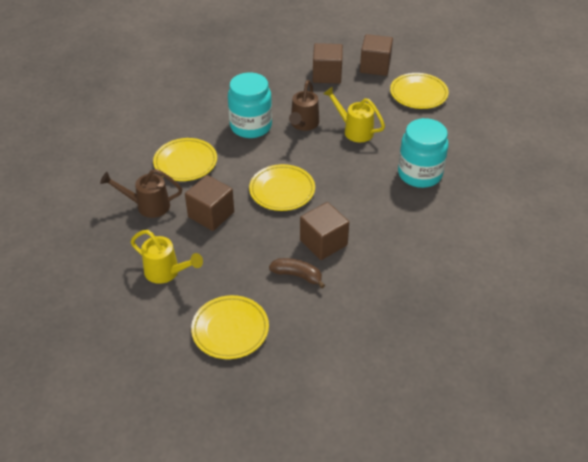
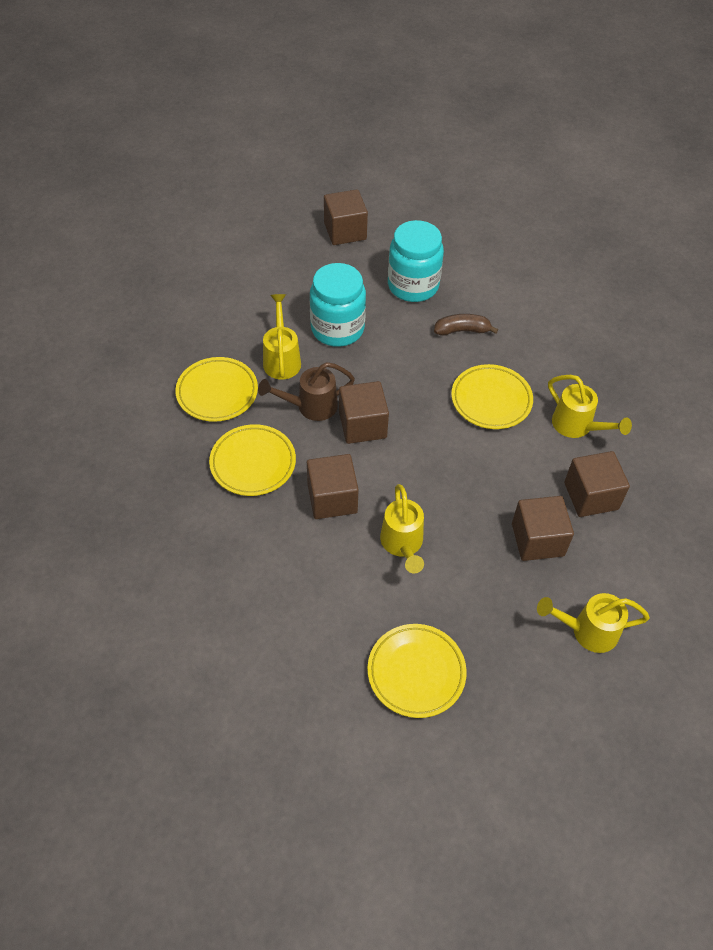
brown cube: [185,175,234,231] [300,202,349,260] [313,43,343,84] [360,34,393,76] = 4 -> [307,454,359,519] [324,189,368,245] [339,381,389,444] [512,496,574,561] [564,451,630,517] = 5
brown watering can: [100,169,182,218] [289,80,319,131] = 2 -> [258,362,355,421] = 1
yellow watering can: [131,230,203,284] [323,86,385,142] = 2 -> [263,294,301,380] [380,484,424,573] [537,593,650,653] [548,375,632,438] = 4

